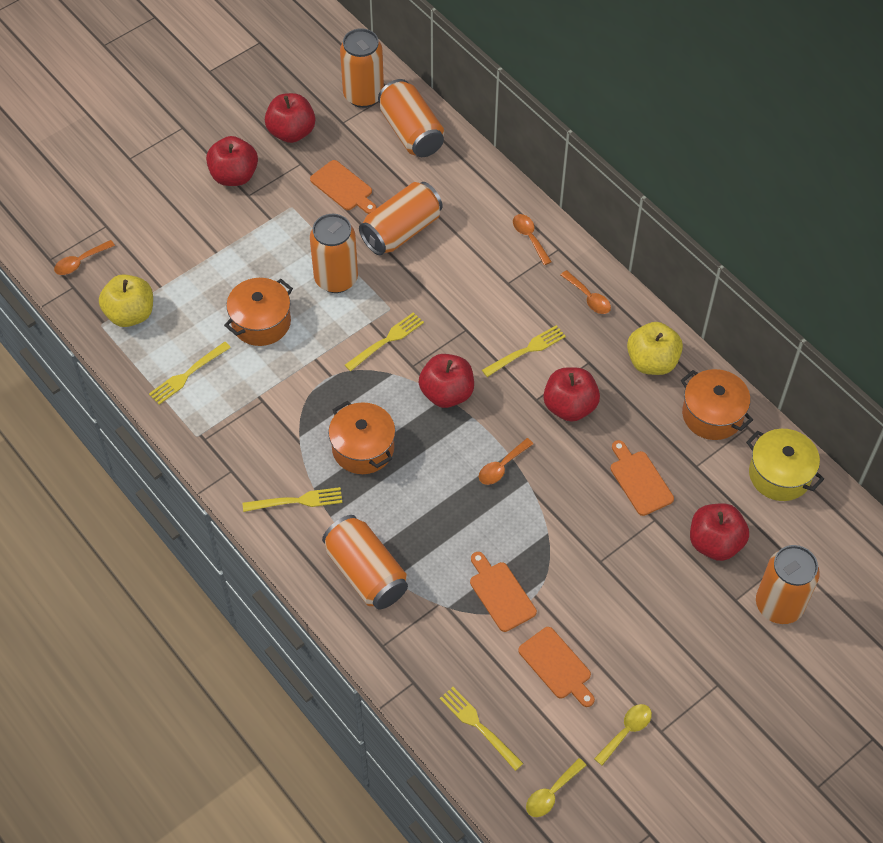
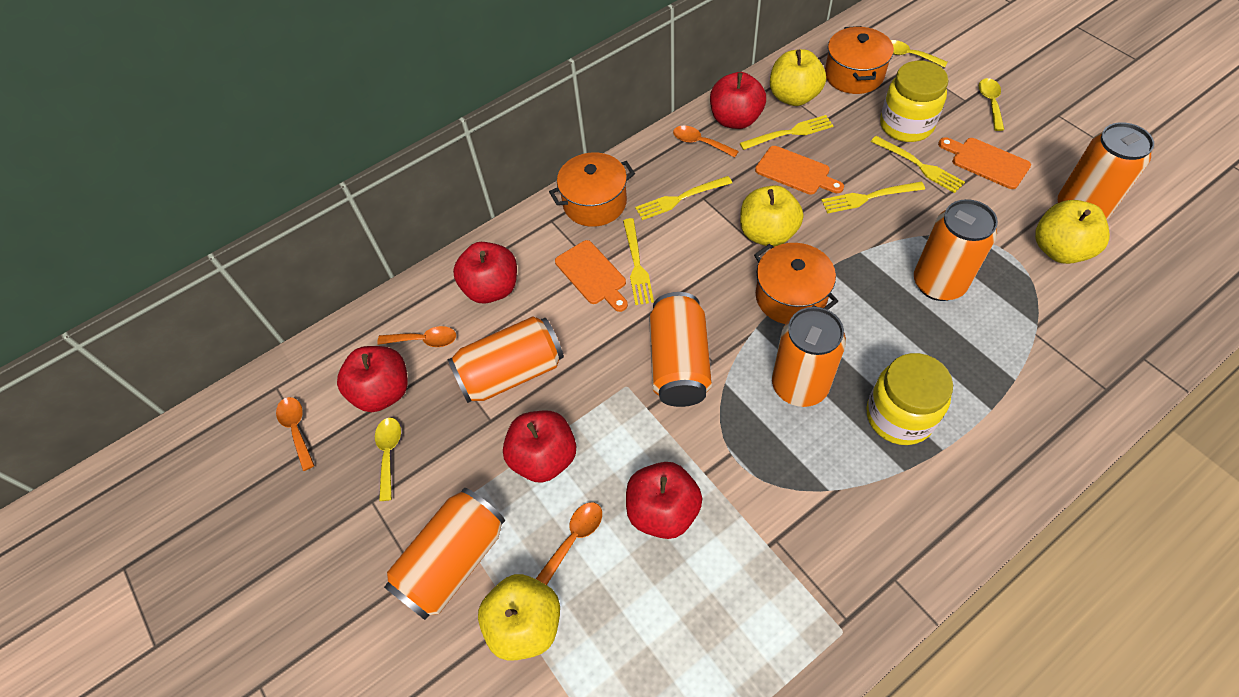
orange cutting board: [310,160,377,214] [470,552,537,632] [518,627,595,707] [611,440,674,516] = 4 -> [555,240,628,312] [755,146,844,195] [938,137,1031,189] = 3
yellow apple: [99,274,153,327] [627,322,683,375] = 2 -> [478,574,560,661] [740,185,803,247] [770,49,826,106] [1035,200,1110,264] = 4
yellow jar: none = 0 -> [866,353,953,445] [880,61,949,142] = 2
yellow pot: [746,429,824,501] = 1 -> none = 0
yellow spoon: [526,758,587,817] [594,704,652,766] = 2 -> [375,418,401,501] [891,40,948,68] [979,78,1004,131] = 3

